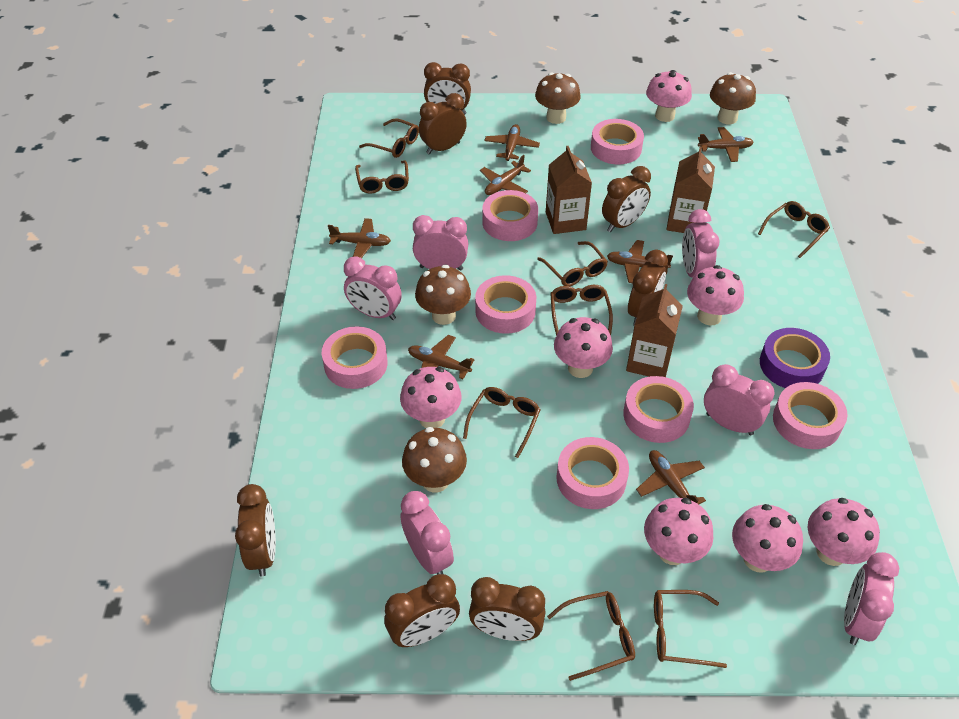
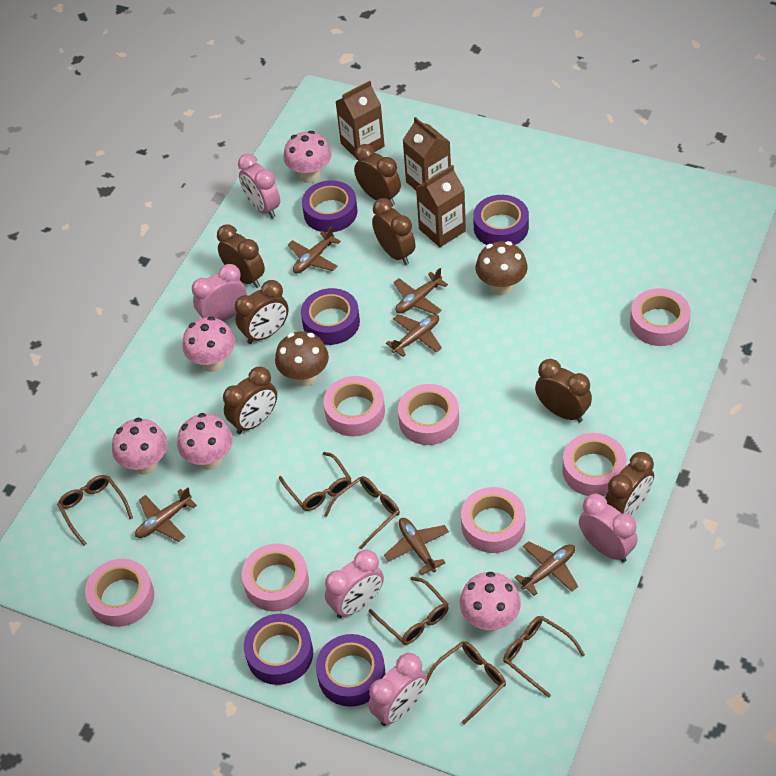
brown glasses: [355,160,409,193] [359,119,419,158] [463,387,541,458] [537,241,608,286] [547,591,635,681] [550,285,613,336] [654,590,727,668] [758,201,830,258] = 8 -> [57,475,133,546] [279,452,351,511] [324,476,400,549] [369,577,449,645] [426,641,506,724] [503,616,585,698] = 6
brown mushroom: [402,427,467,493] [415,265,471,325] [535,73,580,124] [710,72,756,124] = 4 -> [275,331,329,387] [476,241,528,296] = 2
brown plane: [328,218,391,258] [408,335,475,379] [480,155,531,195] [484,124,540,161] [607,240,673,283] [636,450,706,504] [698,127,754,162] = 7 -> [135,488,197,542] [288,226,341,274] [384,518,449,575] [386,314,442,357] [393,268,448,315] [514,541,578,596] = 6
pink clock: [344,256,402,320] [401,491,454,574] [413,215,468,271] [682,209,720,278] [704,364,775,435] [844,552,899,645] = 6 -> [192,264,247,322] [238,154,280,219] [325,549,384,618] [368,653,427,726] [579,494,638,562] = 5
pink mushroom: [400,367,462,428] [554,317,613,378] [644,498,713,565] [646,70,692,122] [687,265,744,325] [732,504,803,572] [808,498,880,566] = 7 -> [112,417,168,475] [177,413,233,470] [182,316,235,372] [283,131,331,183] [460,572,521,632] = 5
purple tape: [760,328,830,388] = 1 -> [244,614,313,685] [301,288,360,345] [302,180,357,233] [316,634,386,707] [473,195,529,245] = 5

